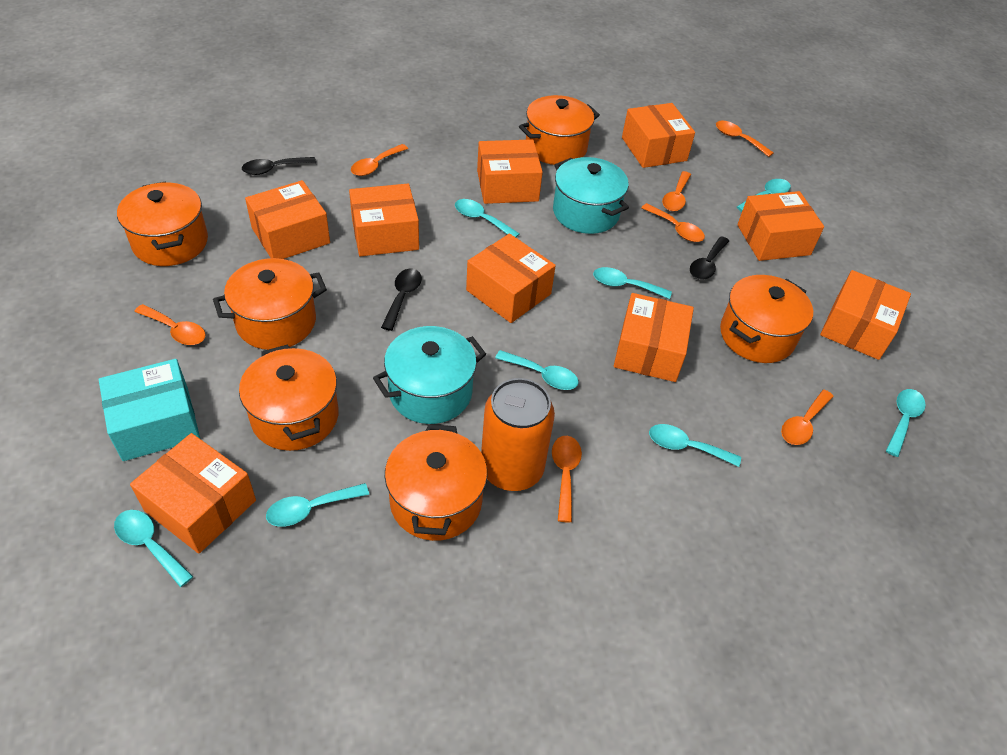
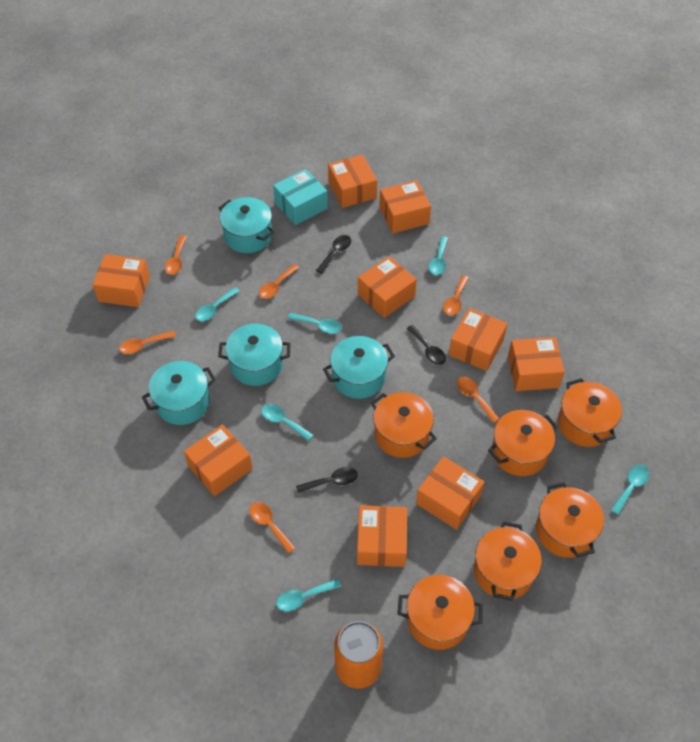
orange spoon: [134,304,206,345] [351,144,408,176] [552,436,582,522] [641,203,705,242] [662,171,691,211] [716,121,774,157] [781,390,834,445] = 7 -> [119,331,176,354] [165,235,187,275] [249,502,295,553] [259,264,299,299] [443,275,469,315] [457,377,499,423] = 6
turquoise pot: [373,326,486,424] [553,157,629,234] = 2 -> [142,361,216,425] [218,324,291,386] [219,197,275,253] [323,336,395,399] = 4
turquoise spoon: [114,510,193,587] [266,483,369,527] [455,199,520,238] [495,350,579,390] [593,267,672,299] [649,424,741,467] [737,179,791,212] [886,389,926,457] = 8 -> [195,287,240,321] [261,404,313,441] [276,579,341,611] [288,313,342,334] [429,236,448,275] [611,464,650,515] = 6

